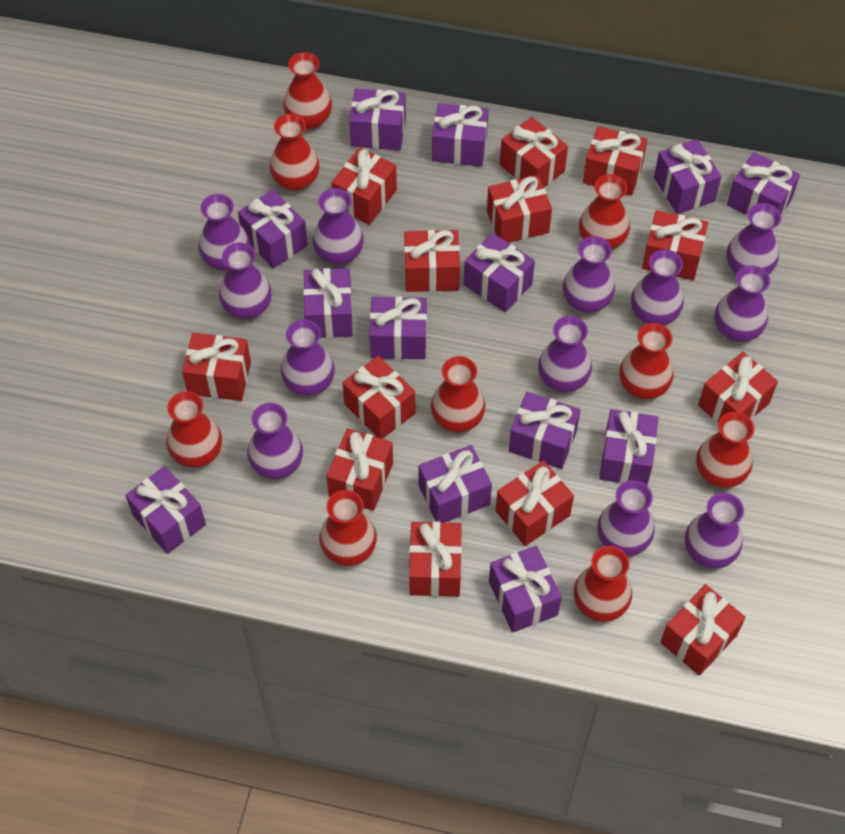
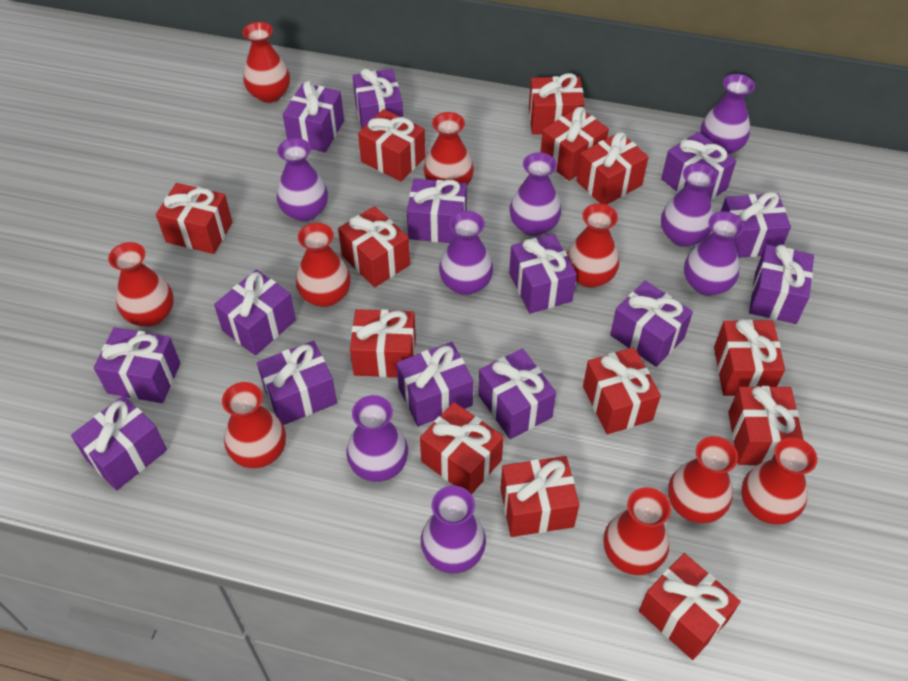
purple gift: [125,466,206,554] [238,189,308,269] [303,268,353,338] [349,88,406,151] [369,296,427,359] [419,445,492,523] [432,103,489,167] [464,233,535,312] [489,546,561,633] [509,392,580,469] [599,409,659,485] [654,139,722,214] [727,152,800,216] = 13 -> [71,395,167,491] [94,327,180,403] [214,270,296,356] [257,341,337,425] [283,81,344,152] [353,69,403,129] [397,342,473,426] [407,178,467,243] [478,348,556,439] [509,234,577,314] [610,281,693,367] [661,132,736,200] [721,192,791,258] [749,245,814,324] = 14
purple vase: [198,194,250,271] [219,243,272,319] [247,403,303,479] [281,319,335,396] [312,188,364,265] [538,316,592,392] [563,236,615,313] [597,480,655,556] [631,250,684,325] [685,493,744,569] [715,265,770,342] [727,203,781,275] = 12 -> [277,138,328,221] [346,395,408,482] [421,486,486,573] [439,211,493,295] [509,152,561,236] [661,163,718,247] [684,211,744,296] [700,74,755,154] = 8

